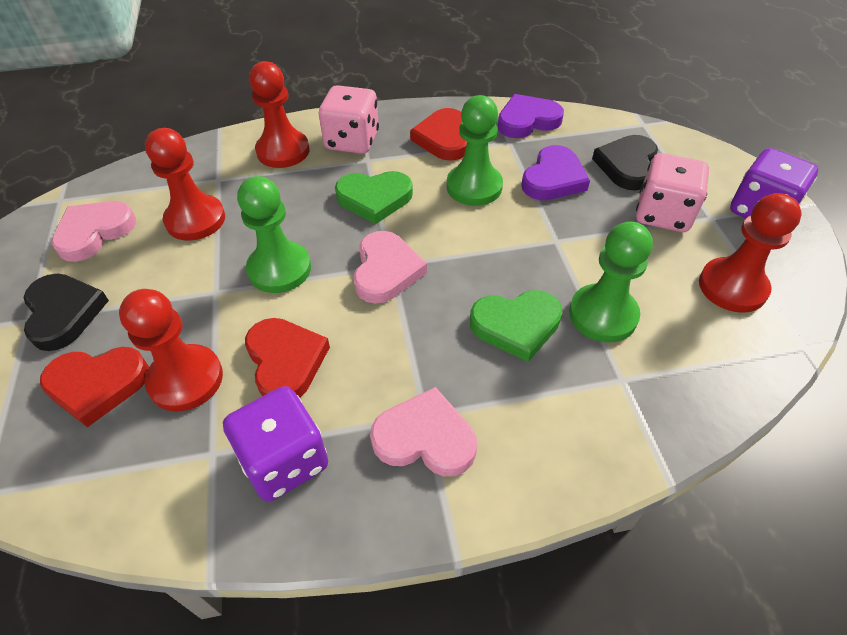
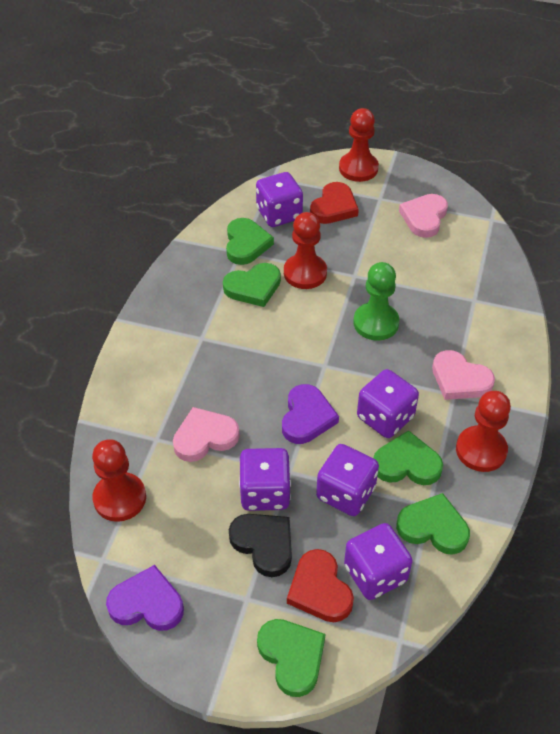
black heart: [24,274,109,351] [592,135,658,191] = 2 -> [229,514,292,577] = 1
green heart: [335,171,413,224] [470,290,563,362] = 2 -> [223,263,281,307] [226,218,274,265] [257,619,325,697] [373,430,443,485] [396,493,470,555] = 5
green pawn: [237,176,311,293] [447,95,503,206] [569,222,653,342] = 3 -> [353,262,400,341] = 1
pink dice: [319,85,379,154] [636,153,709,232] = 2 -> none = 0
purple dice: [223,386,328,502] [730,148,818,218] = 2 -> [239,448,291,511] [256,172,303,227] [316,444,379,516] [344,523,413,600] [357,369,419,438] = 5
red heart: [40,347,149,427] [245,318,330,398] [410,108,467,161] = 3 -> [287,549,354,622] [310,182,359,224] = 2

